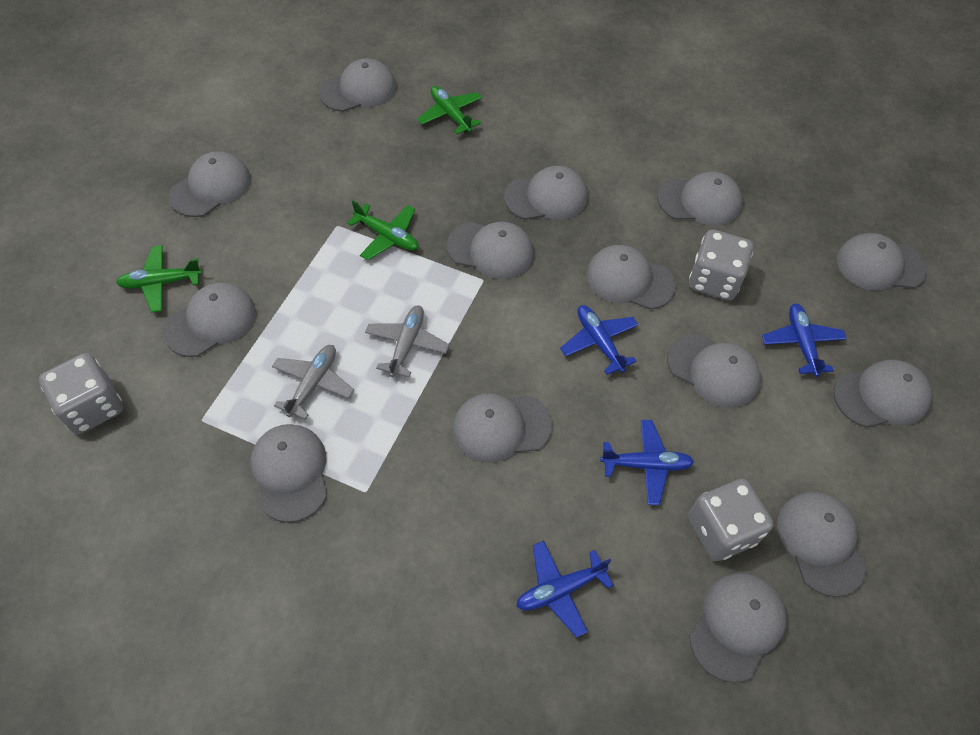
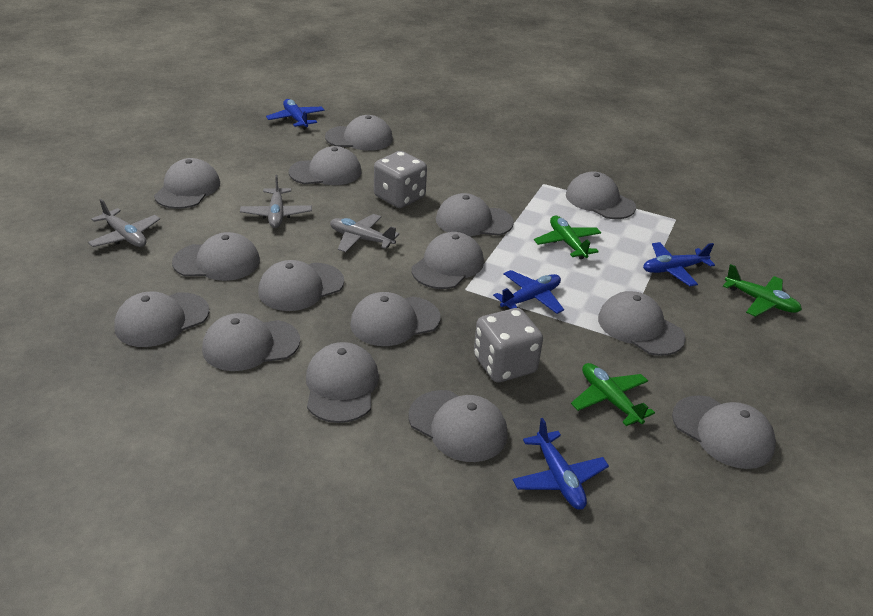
grey cap: [163,283,256,357] [169,151,251,217] [250,424,327,522] [319,58,396,112] [447,222,534,279] [453,393,552,463] [504,166,588,220] [587,245,676,310] [657,171,742,226] [667,333,761,408] [689,573,787,683] [777,492,867,597] [834,360,932,427] [837,233,927,290] = 14 -> [114,291,209,347] [154,158,220,209] [172,232,260,281] [202,313,300,371] [258,260,344,311] [289,146,361,185] [306,342,379,423] [325,115,393,151] [350,292,440,346] [409,390,508,462] [411,232,484,289] [436,193,514,236] [566,172,636,219] [598,291,686,356] [672,395,776,469] = 15
grey dice: [39,353,123,434] [688,479,773,561] [689,229,753,300] = 3 -> [374,151,427,208] [474,308,543,383] = 2
grey plane: [272,345,354,420] [365,305,449,377] = 2 -> [88,199,160,247] [240,175,312,228] [330,214,399,252] = 3

